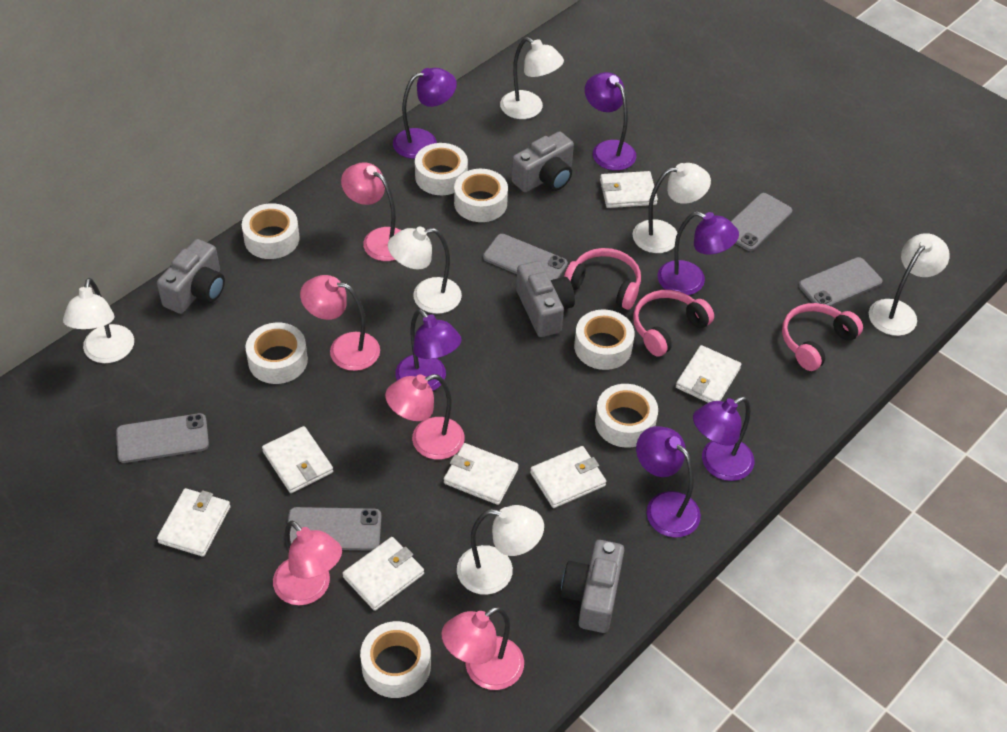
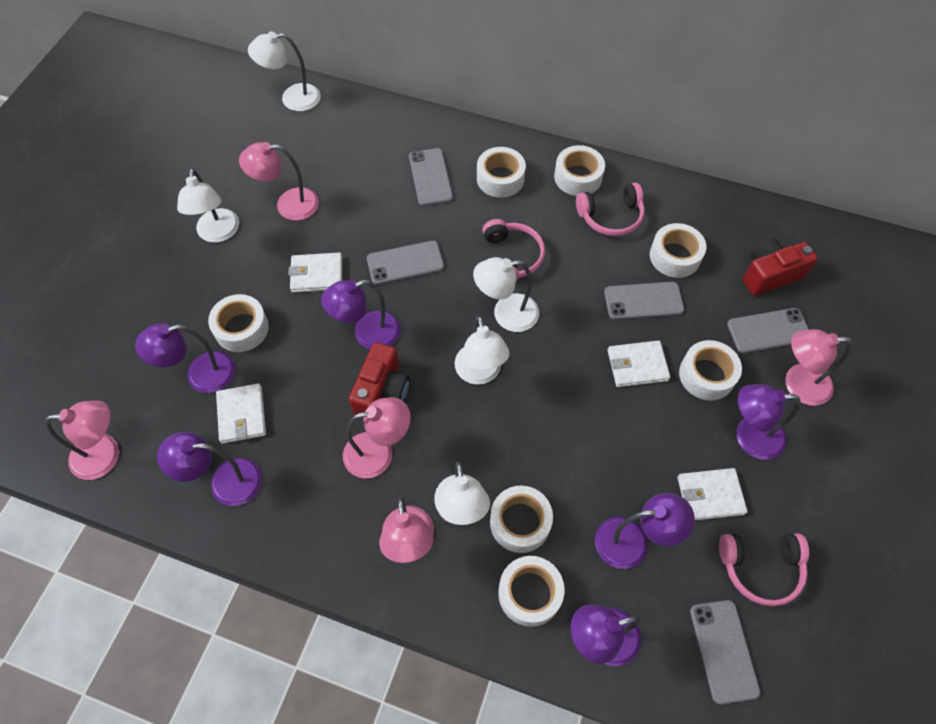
grey camera: [157,239,225,314] [511,131,574,192] [516,261,575,337] [561,540,624,633] = 4 -> none = 0
red camera: none = 0 -> [349,342,410,418] [743,238,818,296] = 2
white lamp: [63,278,134,363] [388,227,462,314] [457,505,544,595] [500,37,564,119] [632,163,711,253] [869,233,950,336] = 6 -> [177,168,239,243] [248,31,321,111] [434,462,490,525] [455,316,509,385] [473,257,539,332] = 5
white wallet: [157,488,231,557] [262,426,333,493] [343,537,424,611] [444,443,519,505] [530,446,606,508] [600,171,658,208] [676,345,741,403] = 7 -> [216,383,266,444] [289,253,342,293] [608,340,670,387] [677,468,748,520] = 4

